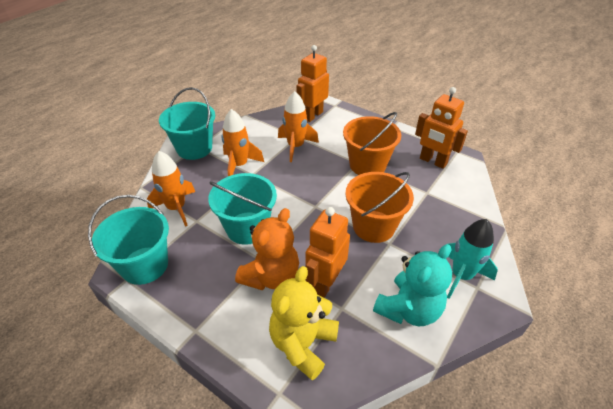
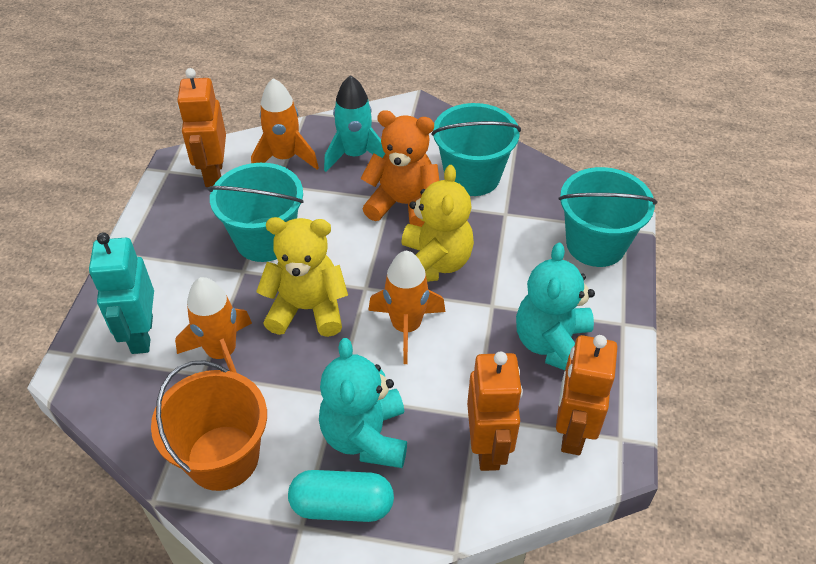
orange bucket: [343,112,401,175] [345,172,414,243] = 2 -> [151,360,267,491] = 1
turquoise capsule: none = 0 -> [288,470,394,522] = 1
turquoise robot: none = 0 -> [89,232,154,354] = 1
turquoise teddy bear: [373,244,452,326] = 1 -> [319,338,407,468] [516,243,595,370] = 2
yellow teddy bear: [269,266,339,380] = 1 -> [256,217,348,337] [402,165,474,282] = 2

